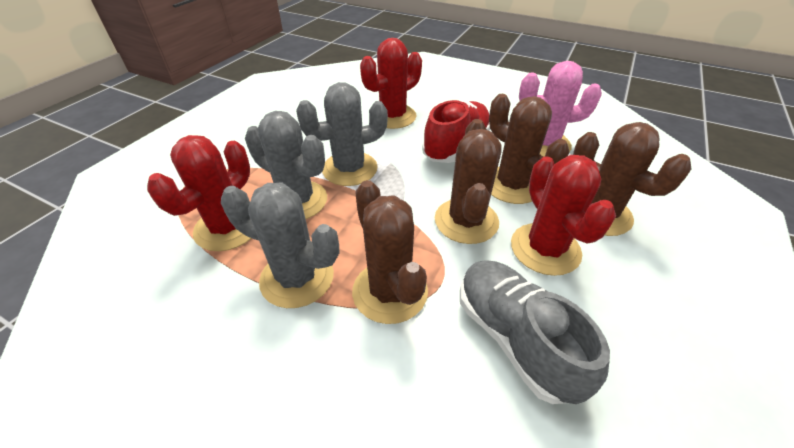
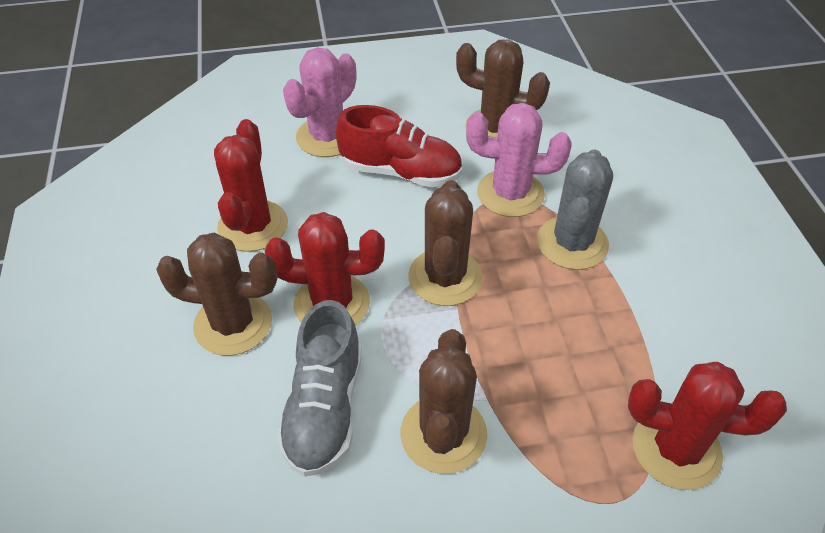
grey cactus: [221,183,339,308] [245,111,327,219] [296,82,388,186] = 3 -> [537,149,613,270] = 1
pink cactus: [519,61,602,156] = 1 -> [283,47,356,157] [466,103,571,217] = 2

